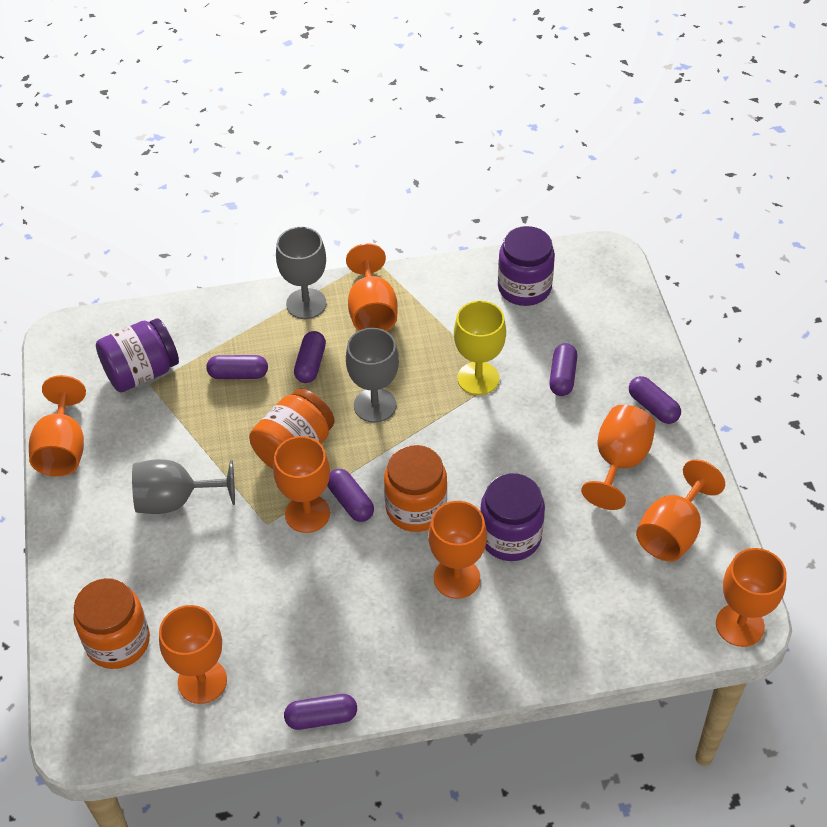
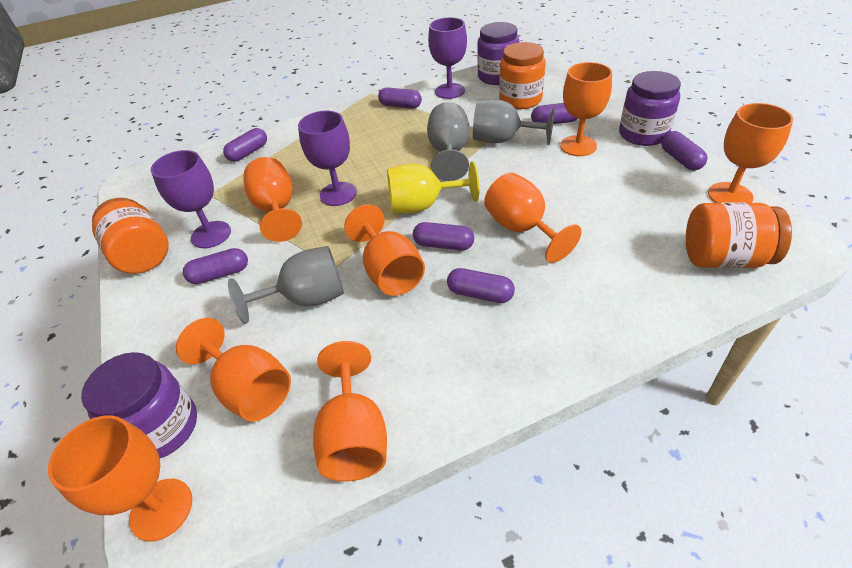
purple capsule: [206,355,268,379] [284,694,357,730] [294,331,326,383] [327,469,374,522] [549,343,577,396] [629,376,681,424] = 6 -> [183,248,248,284] [223,128,267,162] [378,87,422,109] [413,222,474,250] [447,268,515,303] [531,103,578,124] [661,131,707,170] = 7
purple goblet: none = 0 -> [151,150,231,248] [298,111,357,206] [428,17,467,99] = 3

